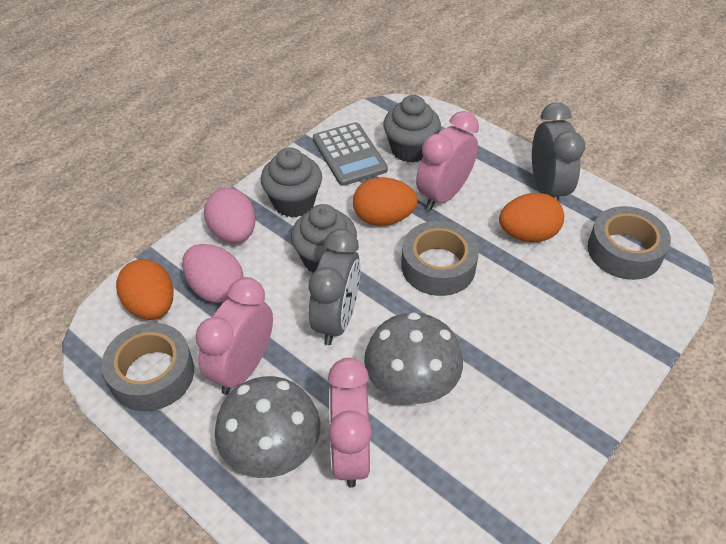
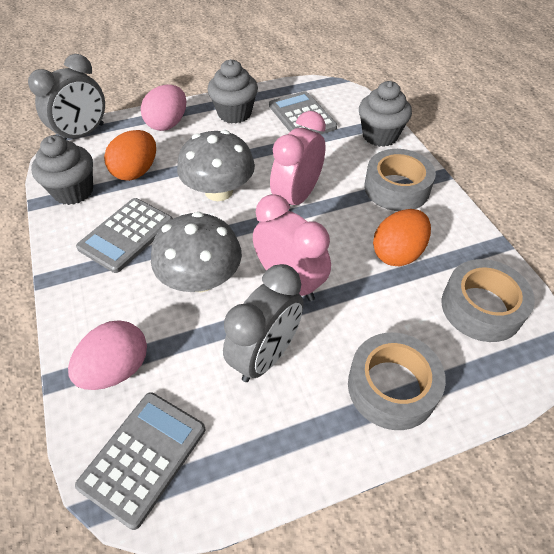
grey calculator: [313,122,388,186] = 1 -> [75,392,205,530] [76,198,173,273] [269,91,337,134] = 3
orange egg: [116,259,174,320] [353,177,418,226] [499,193,564,242] = 3 -> [104,130,156,181] [373,209,431,266] = 2
pink clock: [196,277,273,395] [328,358,372,488] [416,111,479,210] = 3 -> [253,194,331,301] [270,111,326,205] = 2

